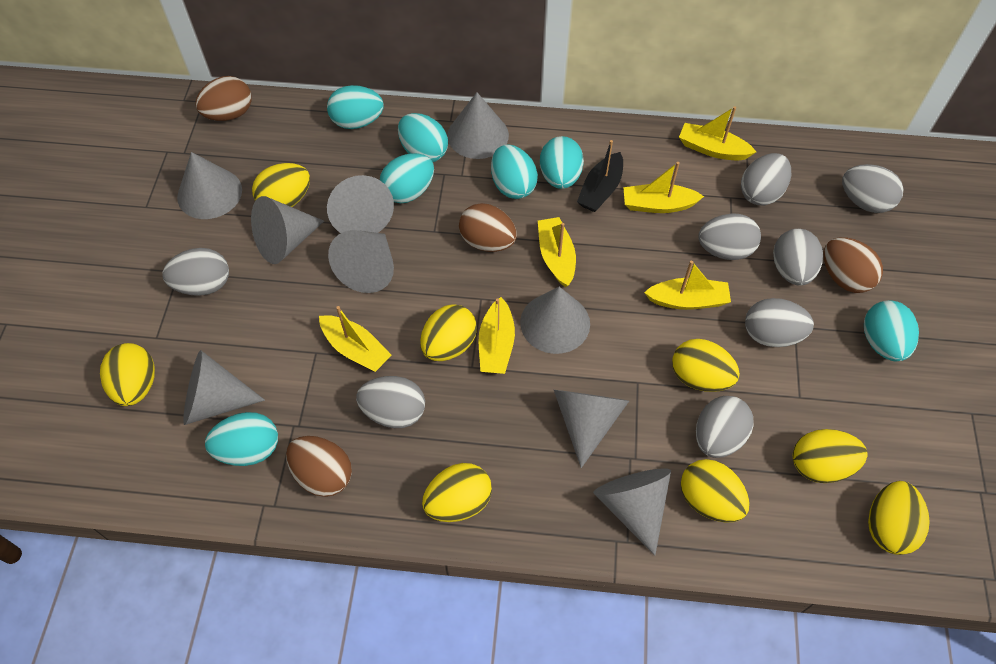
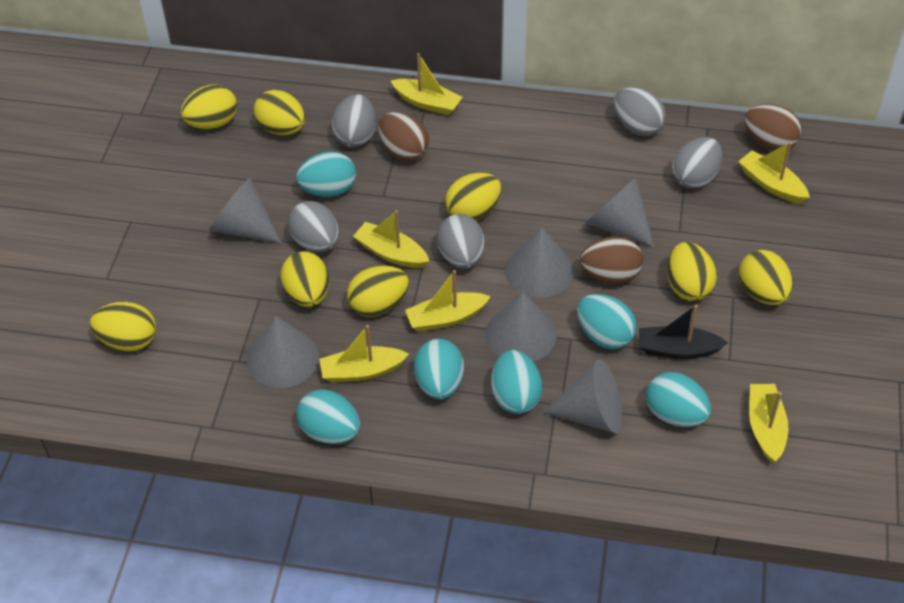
brown egg: [195,76,251,121] [286,436,352,497] [459,203,517,252] [824,237,883,293] = 4 -> [378,112,429,162] [580,237,643,284] [744,104,802,151] = 3
grey cone: [177,152,242,219] [183,350,265,425] [251,196,324,264] [327,175,394,233] [328,230,394,293] [447,92,509,159] [520,286,590,354] [554,390,629,468] [593,468,671,555] = 9 -> [209,177,282,244] [247,316,319,388] [485,292,557,362] [505,227,574,298] [542,359,623,433] [585,177,655,248] = 6
grey egg: [162,248,229,296] [356,376,425,428] [696,396,754,458] [698,213,761,260] [741,153,791,205] [745,298,814,347] [773,229,823,286] [842,164,904,213] = 8 -> [288,201,339,252] [332,94,376,147] [437,214,484,268] [614,87,666,136] [672,137,722,189] = 5
turquoise egg: [205,412,278,466] [327,85,384,129] [380,153,434,203] [398,113,448,162] [491,144,538,199] [540,136,584,189] [864,300,919,362] = 7 -> [296,151,356,197] [296,389,360,444] [414,339,464,399] [491,350,542,414] [577,294,637,349] [646,372,711,427] = 6

